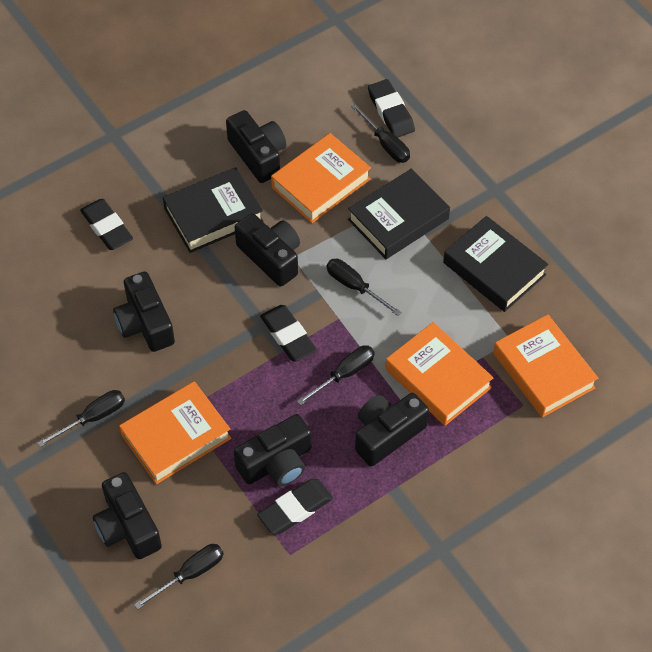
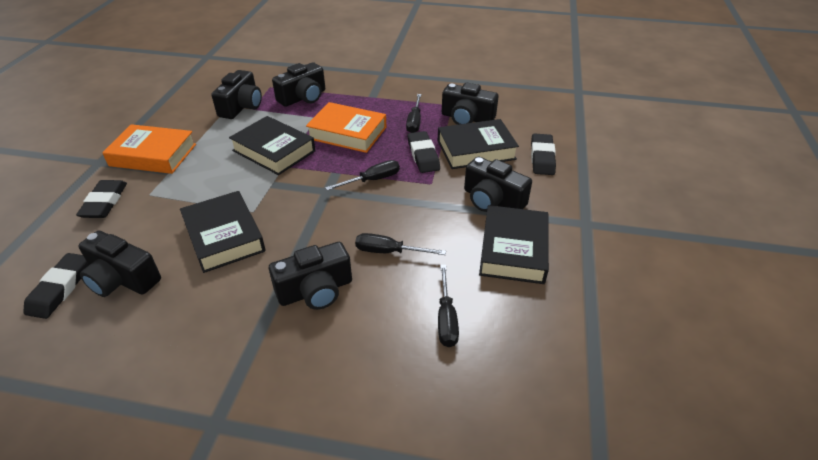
black book: [163,167,263,253] [348,169,450,259] [443,216,549,312] = 3 -> [180,191,266,273] [229,116,315,175] [437,119,519,169] [479,205,549,284] = 4
black screwdriver: [38,390,125,447] [134,544,224,610] [297,345,375,406] [327,259,401,316] [351,104,410,163] = 5 -> [325,160,400,191] [355,233,446,255] [406,94,421,133] [438,265,459,347] = 4
orange book: [119,381,231,484] [271,133,371,223] [385,322,494,426] [493,315,598,418] = 4 -> [102,124,196,174] [306,102,386,153] = 2

